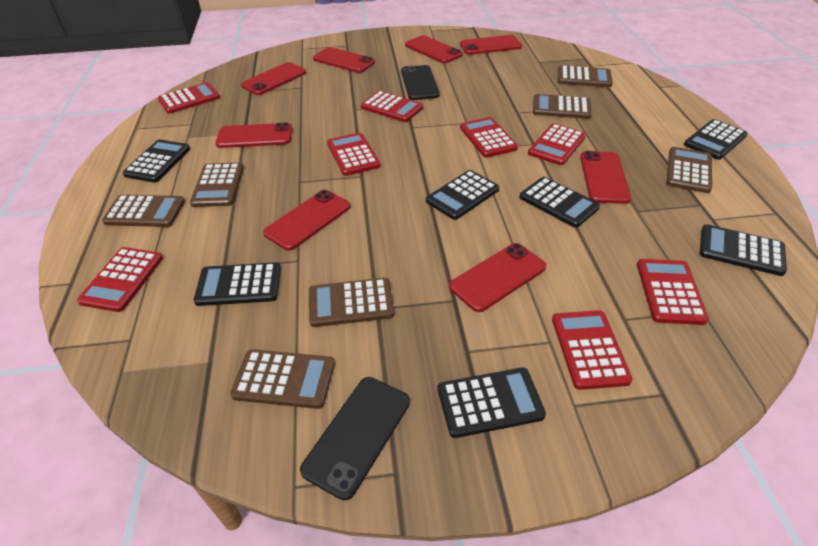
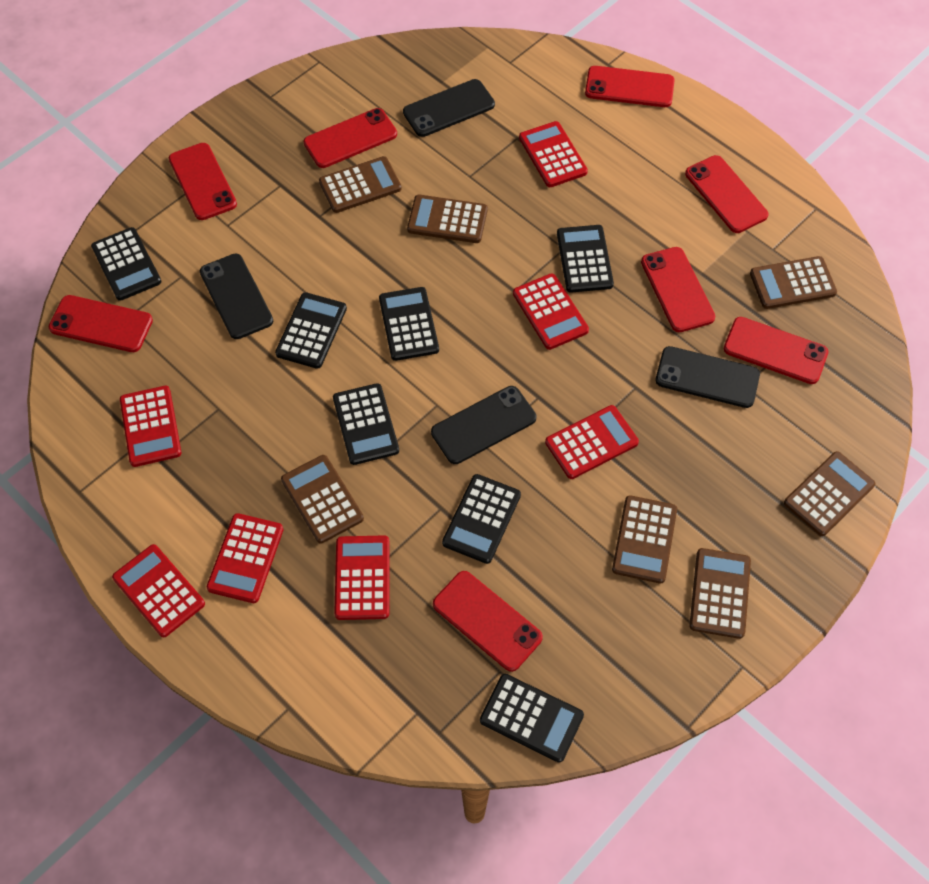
black phone: [300,377,410,500] [401,65,440,100] = 2 -> [200,254,273,339] [403,79,495,137] [431,386,536,464] [655,346,760,408] = 4
red calculator: [77,247,163,312] [158,82,220,114] [327,133,380,176] [361,91,423,122] [460,117,518,158] [528,123,586,165] [552,310,632,390] [637,259,709,325] = 8 -> [112,544,205,637] [120,386,182,467] [207,513,284,603] [334,535,390,620] [513,273,589,350] [519,121,588,187] [545,405,639,479] = 7

